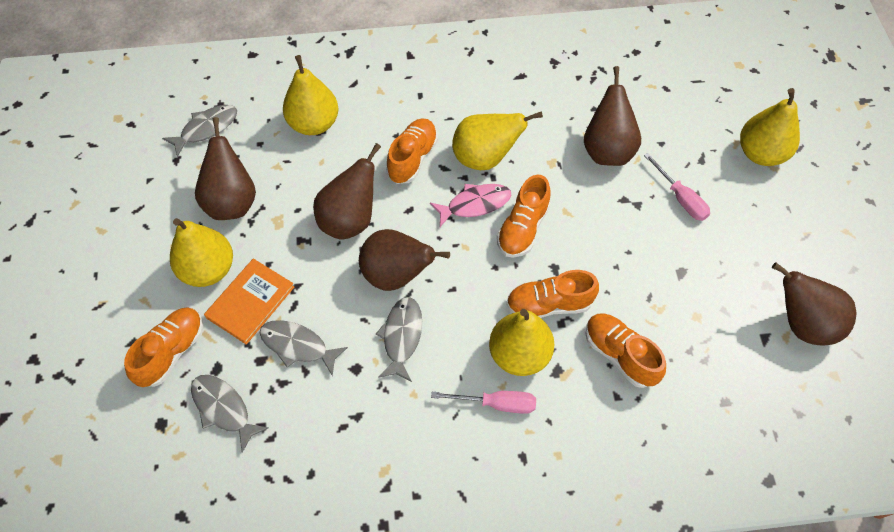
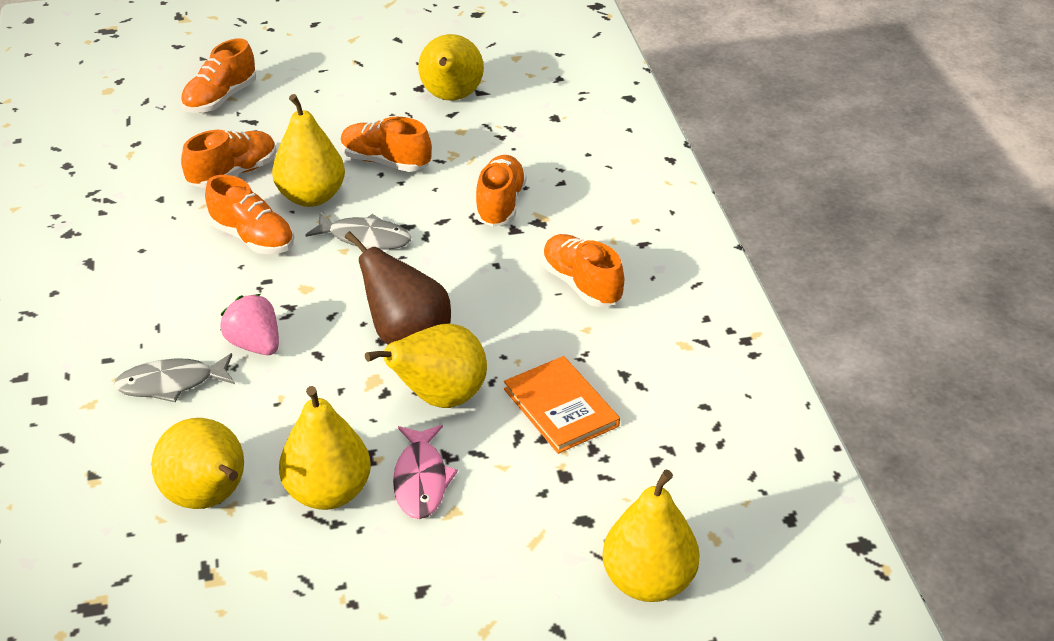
brown pear: [195,117,256,220] [313,143,381,240] [359,229,450,291] [584,66,641,166] [772,262,857,346] = 5 -> [345,231,451,345] = 1
grey fish: [162,105,237,157] [191,375,269,453] [260,320,348,376] [376,297,422,382] = 4 -> [114,353,235,402] [305,212,411,250] = 2
orange shoe: [124,307,203,387] [386,118,438,184] [497,175,551,258] [506,270,599,318] [585,313,666,388] = 5 -> [181,38,256,113] [181,130,277,188] [205,175,294,254] [341,117,432,172] [475,155,527,227] [542,234,624,307] = 6
pink screwdriver: [431,391,536,414] [644,153,710,221] = 2 -> none = 0
pink strawberry: none = 0 -> [220,294,279,355] = 1
yellow pear: [170,218,233,287] [283,55,339,135] [452,111,543,170] [489,309,555,376] [740,88,800,166] = 5 -> [151,418,244,509] [272,94,345,207] [279,386,371,510] [365,323,487,408] [418,34,484,100] [602,470,700,602] = 6

